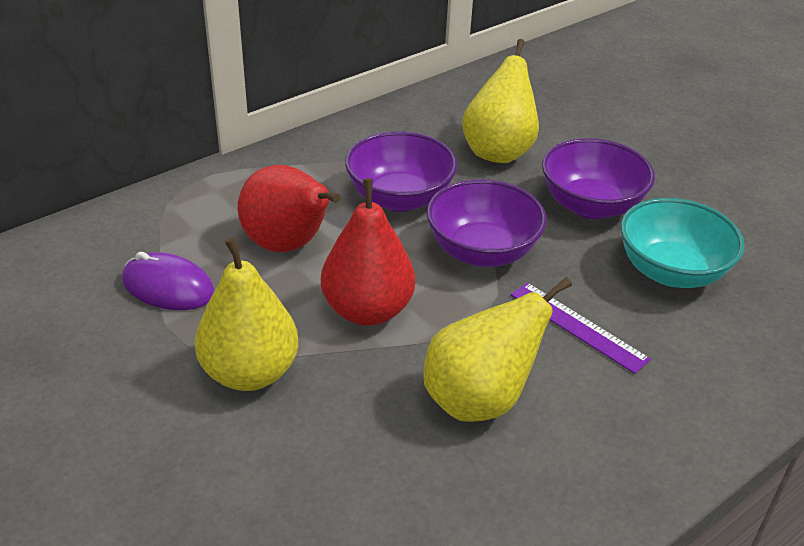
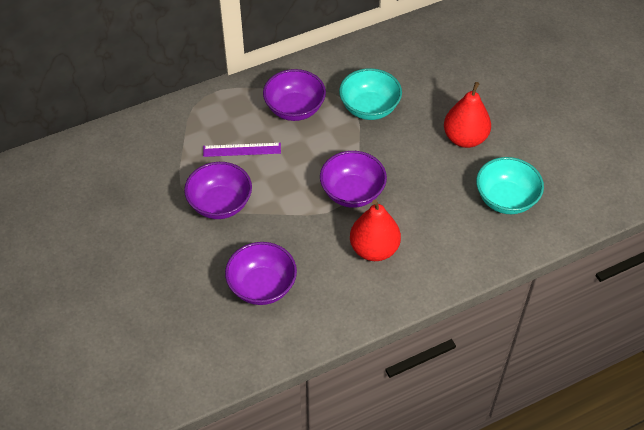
purple bowl: [345,131,457,212] [427,179,547,267] [542,138,655,219] = 3 -> [184,162,252,219] [225,242,297,305] [263,69,326,121] [320,151,387,208] = 4
purple mouse: [122,252,214,310] = 1 -> none = 0
turquoise bowl: [620,198,745,288] = 1 -> [339,68,402,120] [476,157,544,214] = 2
yellow pear: [195,237,299,391] [423,277,572,422] [462,39,539,163] = 3 -> none = 0

